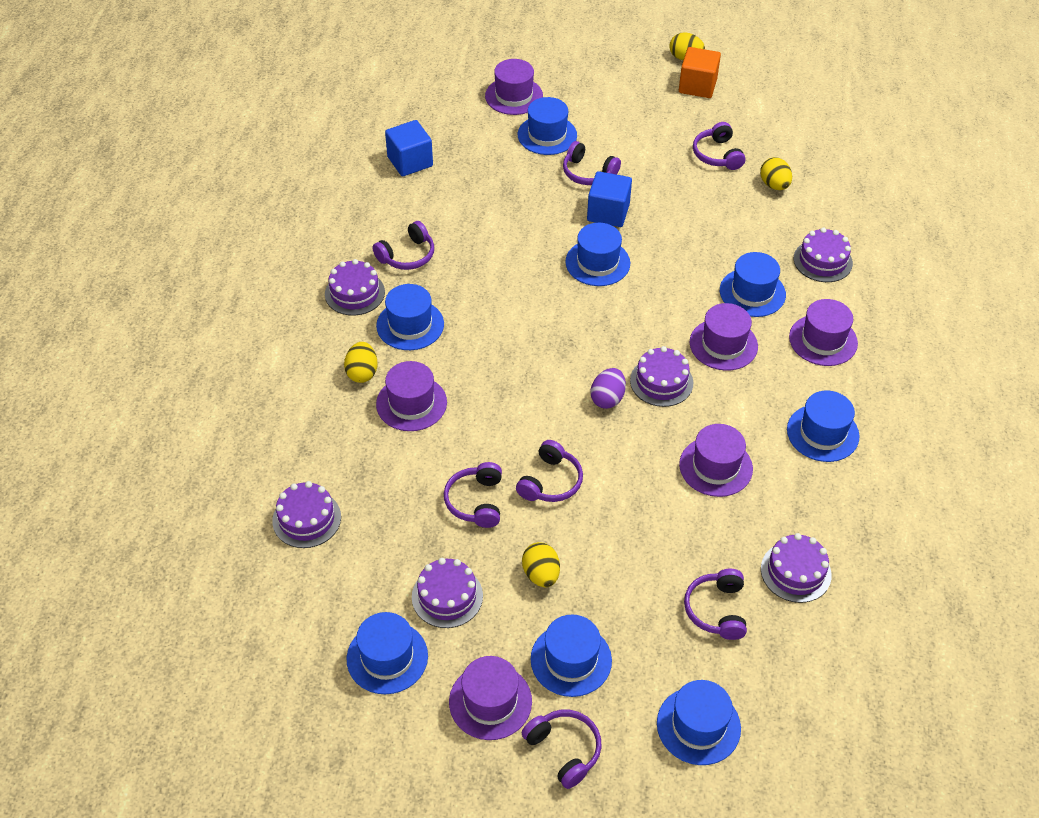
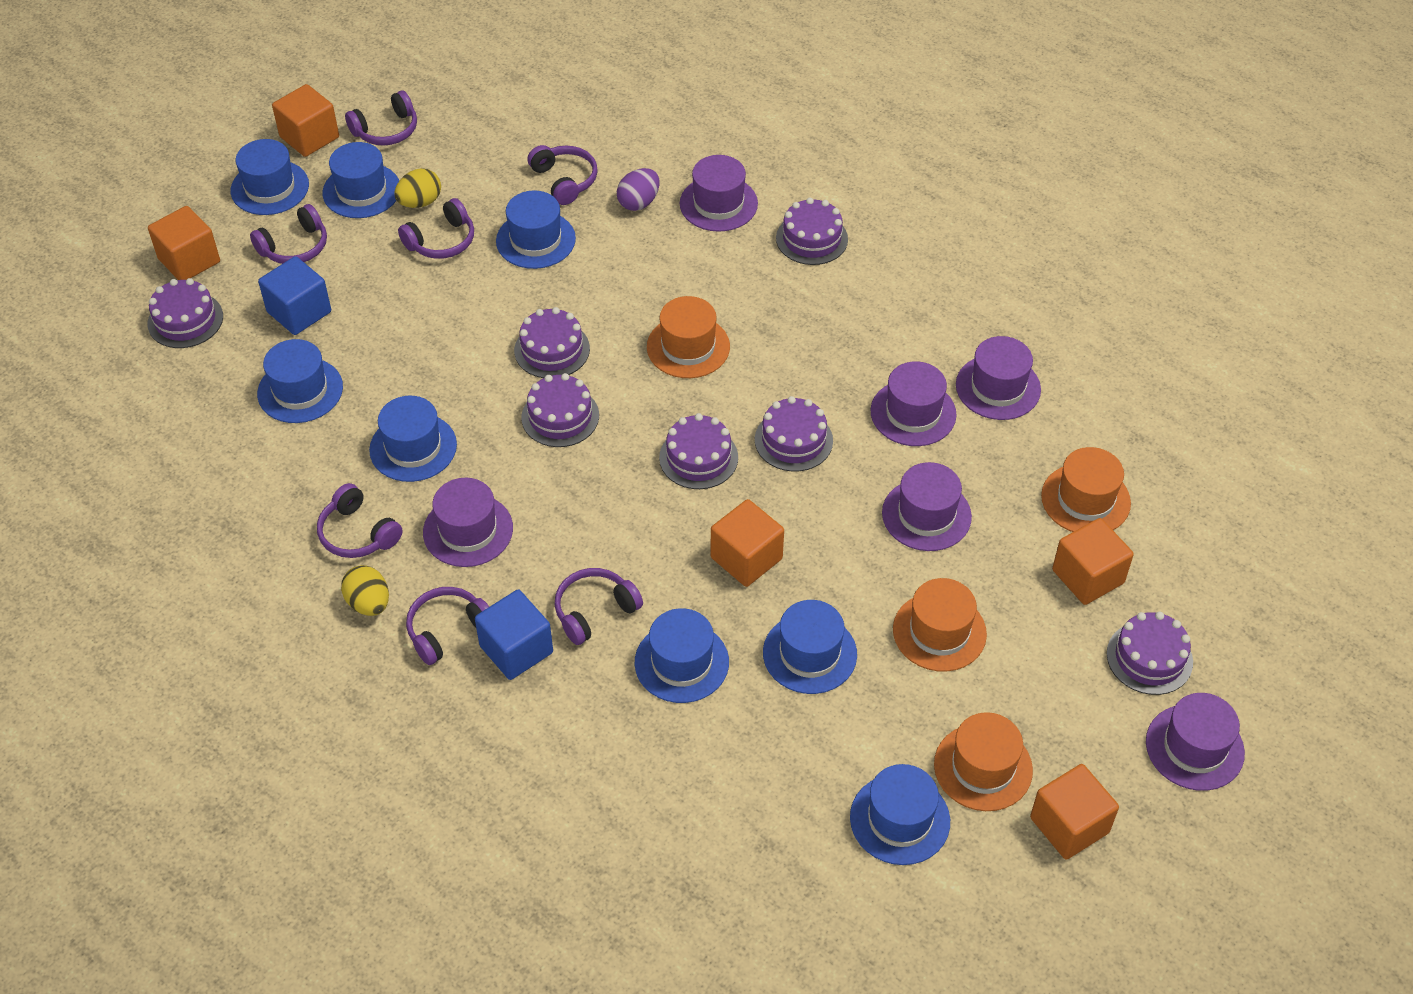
orange cube: [679,47,721,98] = 1 -> [148,206,220,280] [272,84,339,157] [711,499,784,587] [1030,764,1119,860] [1052,518,1134,605] = 5
orange hat: none = 0 -> [647,296,730,378] [893,578,987,672] [934,712,1033,811] [1041,447,1131,532] = 4
purple cake: [272,481,341,548] [325,259,385,316] [412,558,483,628] [630,346,693,407] [761,533,832,603] [794,228,853,282] = 6 -> [147,278,223,348] [514,307,590,378] [522,373,599,447] [659,413,738,489] [755,396,833,472] [776,198,848,265] [1107,611,1193,695] = 7
yellow egg: [344,342,378,383] [522,542,560,587] [669,32,705,60] [760,157,792,190] = 4 -> [341,565,389,616] [394,168,441,208] = 2

